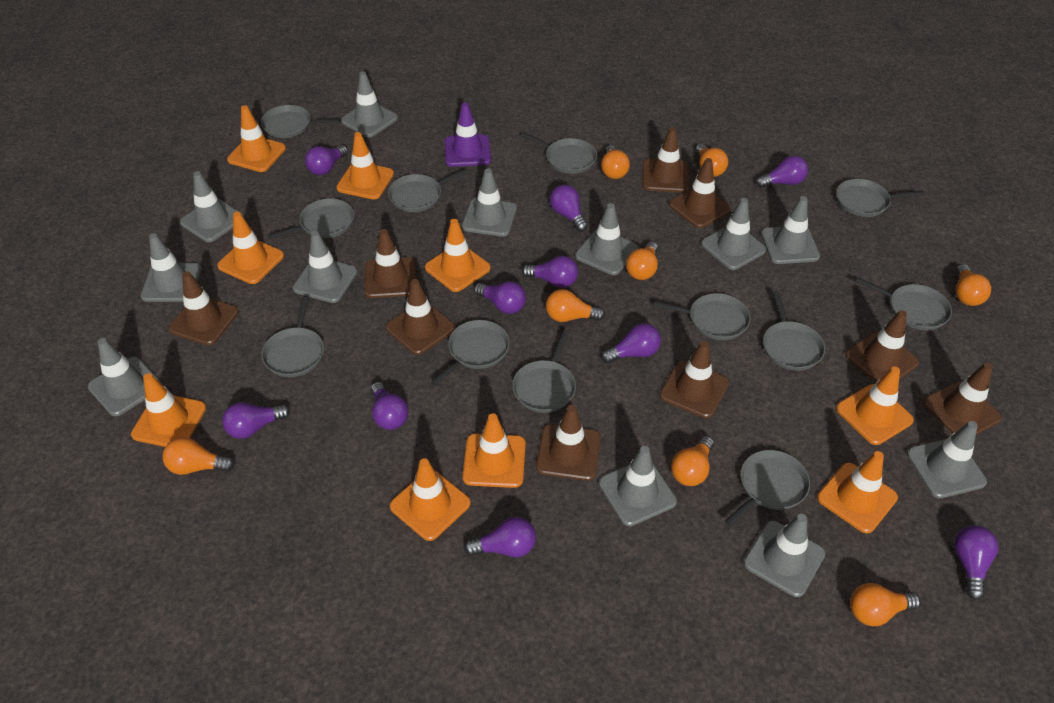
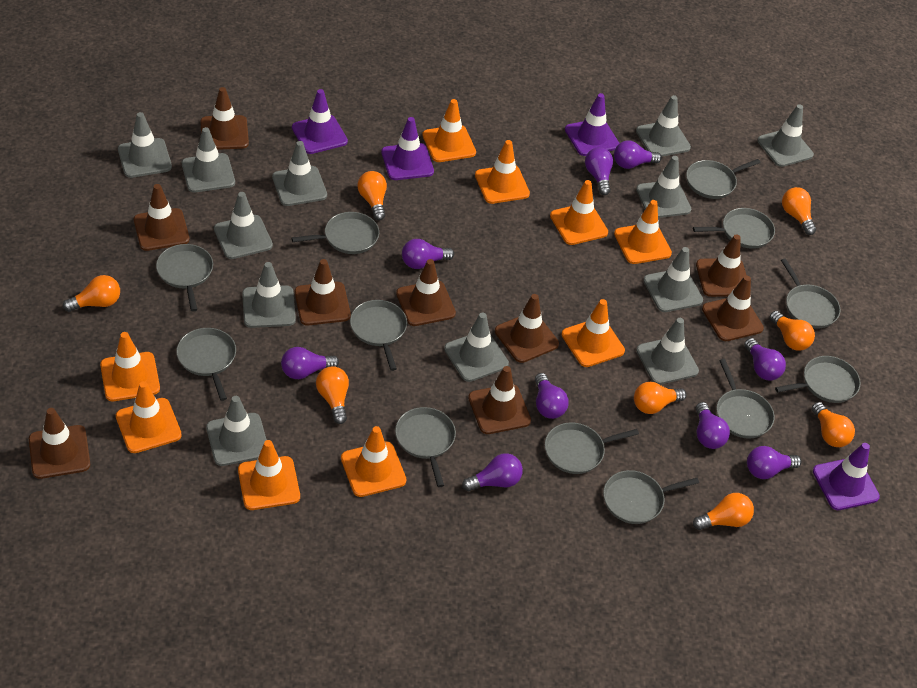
purple light bulb: [222,402,290,439] [305,145,348,175] [371,382,408,430] [464,517,536,557] [474,281,526,314] [522,256,578,288] [550,185,588,232] [601,323,661,363] [756,156,808,188] [954,525,998,600] = 10 -> [281,347,339,379] [402,239,454,269] [462,453,523,491] [535,373,569,419] [585,147,613,195] [614,140,662,169] [696,402,730,449] [744,338,786,380] [747,446,801,479] = 9
purple traffic cone: [445,102,491,167] = 1 -> [292,89,348,154] [381,117,434,180] [565,93,619,156] [813,443,880,510] = 4

